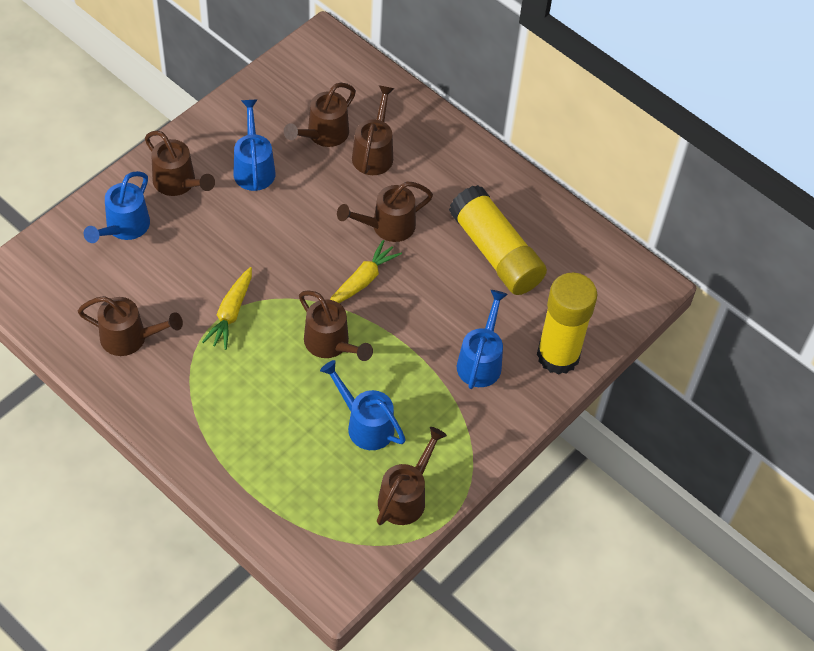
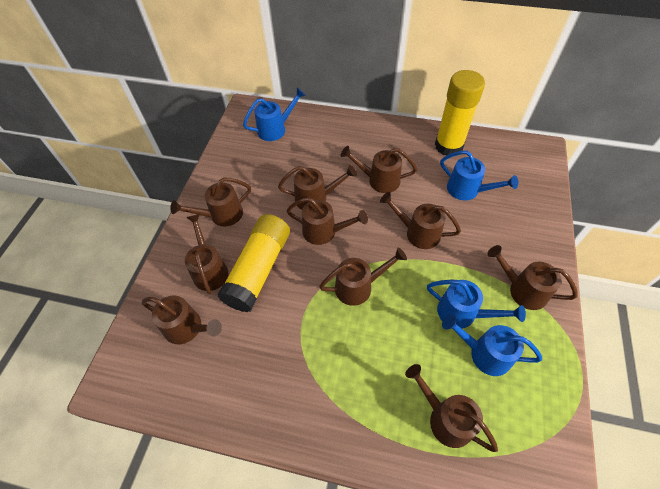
brown watering can: [78,296,183,356] [145,131,215,196] [284,83,356,147] [299,291,373,361] [337,182,433,242] [352,85,395,175] [377,427,447,525] = 7 -> [142,296,222,344] [170,178,251,226] [185,214,228,294] [278,165,357,210] [287,197,368,245] [319,247,407,306] [340,146,417,193] [380,192,461,249] [405,364,498,452] [487,245,578,310] = 10
yellow carrot: [202,267,252,350] [330,240,402,303] = 2 -> none = 0

